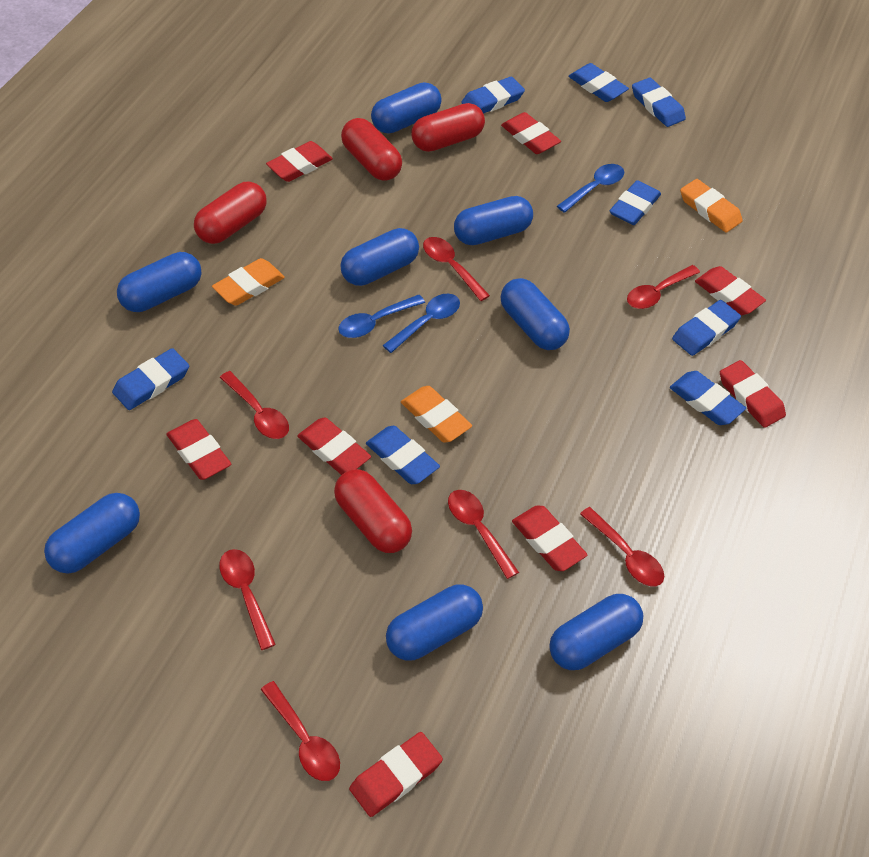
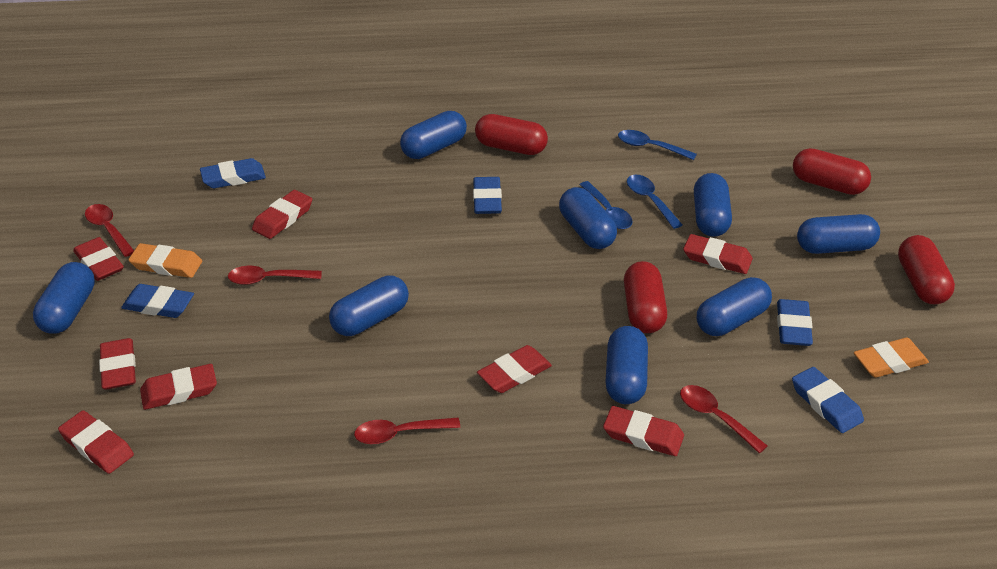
blue eraser: [112,348,189,410] [366,426,440,484] [461,77,525,114] [568,63,629,102] [609,180,661,225] [632,77,686,127] [670,371,746,425] [672,300,741,356] = 8 -> [121,284,194,318] [200,158,266,188] [473,177,502,214] [777,299,813,346] [792,367,864,433] = 5
orange eraser: [212,258,285,306] [401,386,472,443] [680,179,743,233] = 3 -> [128,243,202,278] [854,338,929,378] = 2
red spoon: [219,549,276,650] [220,371,289,439] [260,681,340,781] [423,237,490,301] [448,490,519,579] [580,507,665,586] [627,265,700,309] = 7 -> [85,204,134,257] [228,266,322,285] [354,418,460,444] [680,385,768,453] = 4

